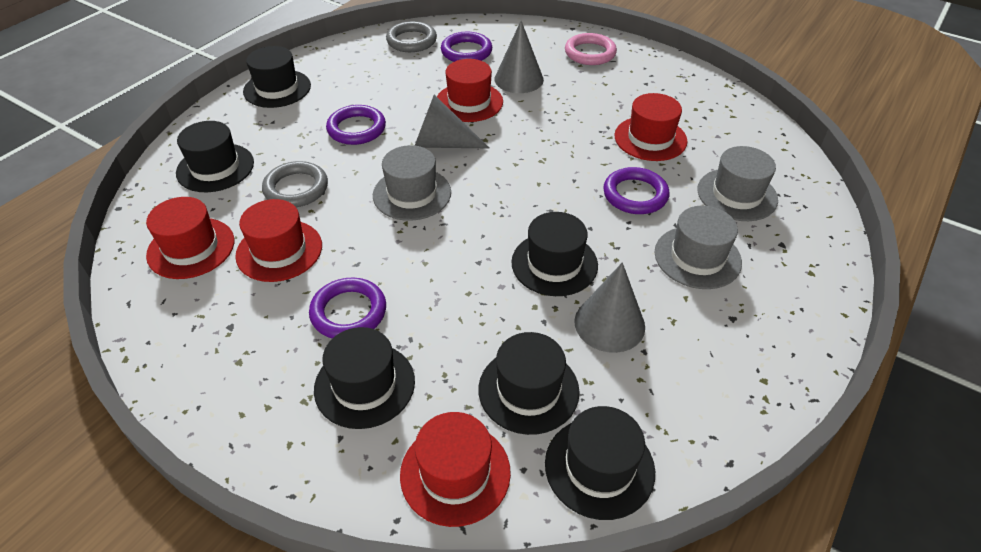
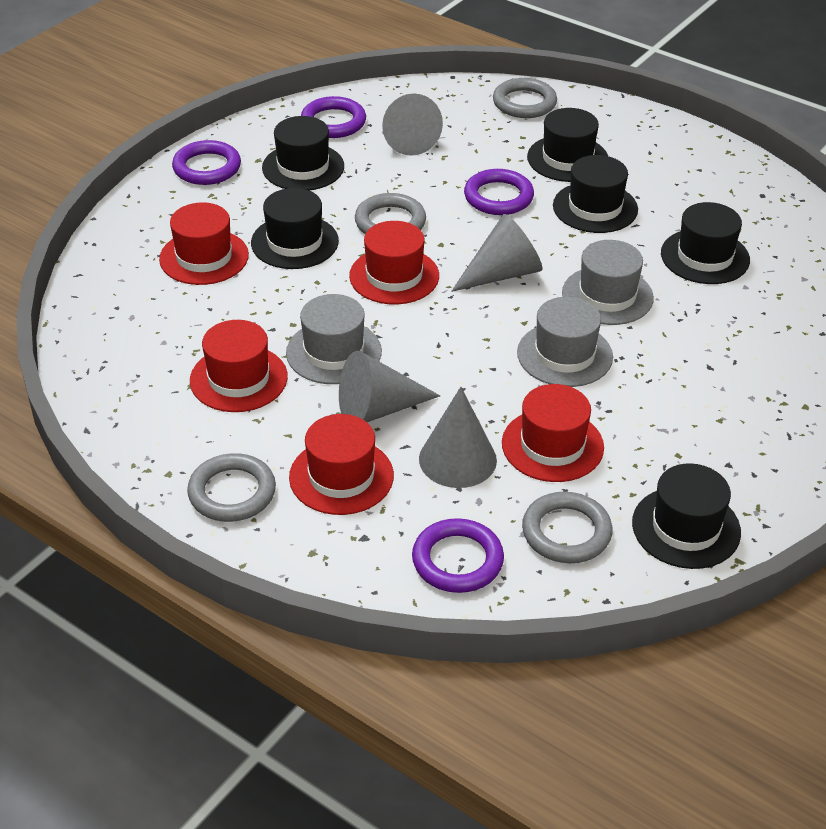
grey cone: [415,95,489,148] [494,21,544,93] [575,262,645,353] = 3 -> [339,351,440,422] [382,93,443,156] [419,387,497,488] [451,214,542,292] = 4
grey ring: [262,161,328,207] [386,21,437,52] = 2 -> [187,453,276,522] [355,193,426,234] [493,78,557,118] [522,492,613,563] = 4
pink ring: [565,33,617,65] = 1 -> none = 0

